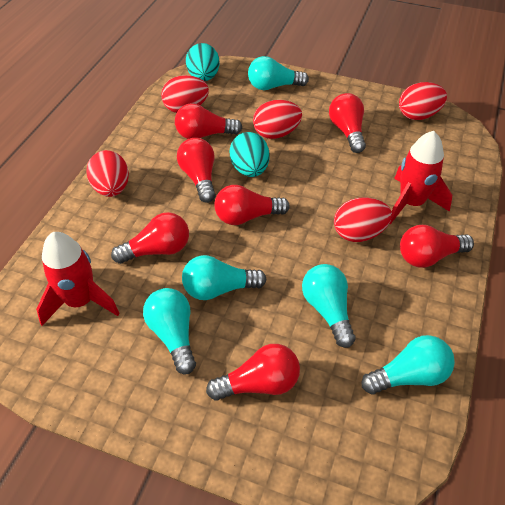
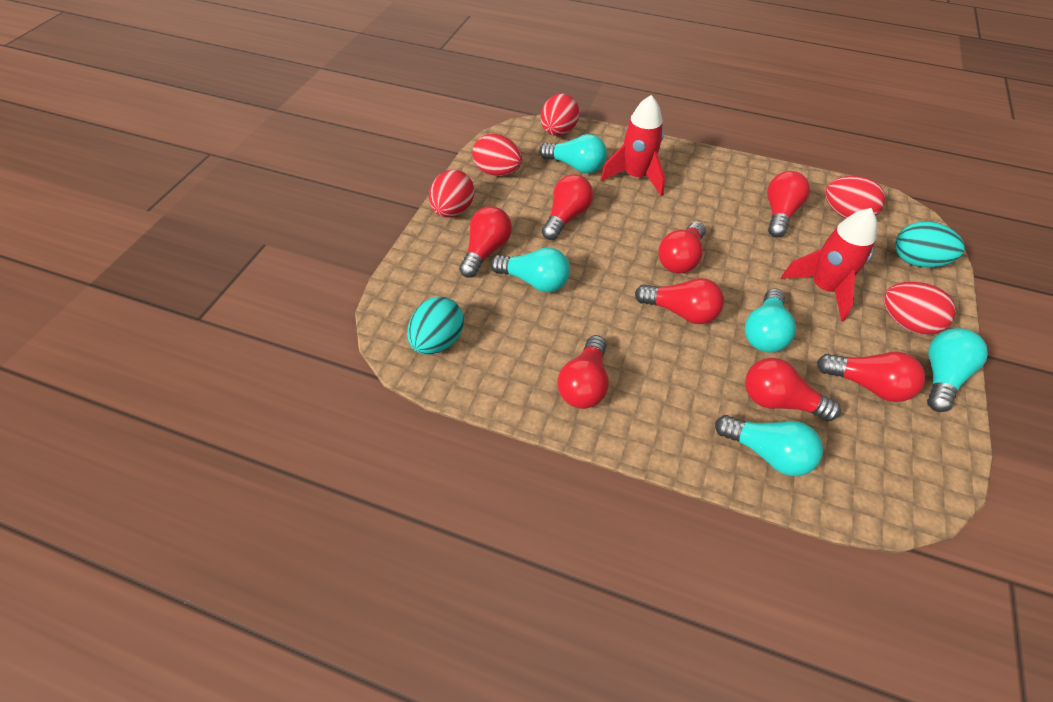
red light bulb: [111,212,189,264] [175,103,242,139] [177,138,216,203] [206,344,300,401] [214,185,290,225] [329,93,366,153] [400,225,474,268] = 7 -> [459,206,512,278] [542,174,593,240] [557,335,609,409] [635,278,724,324] [658,221,706,274] [745,358,841,421] [767,171,810,237] [817,352,925,402] = 8

